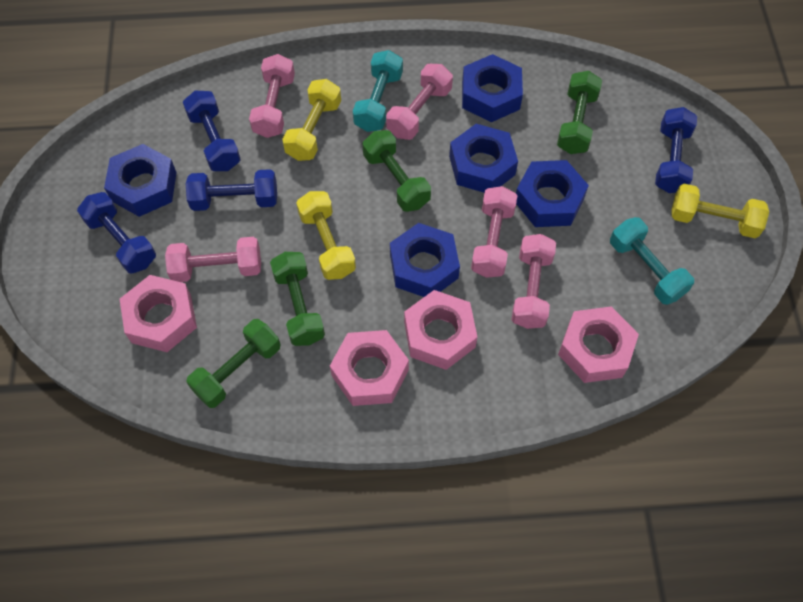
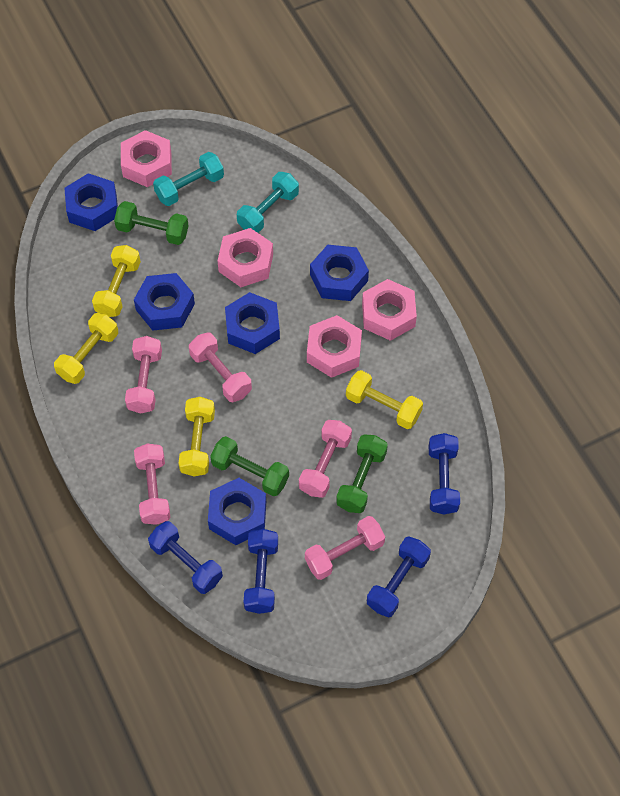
green dumbbell: [186,319,281,408] [270,252,325,346] [363,130,431,212] [557,71,602,154] = 4 -> [114,201,189,245] [210,436,289,496] [336,434,388,513] = 3
yellow dumbbell: [282,79,341,161] [296,191,356,280] [671,184,769,238] = 3 -> [54,313,118,384] [92,245,141,317] [178,397,215,476] [346,370,423,429] = 4

